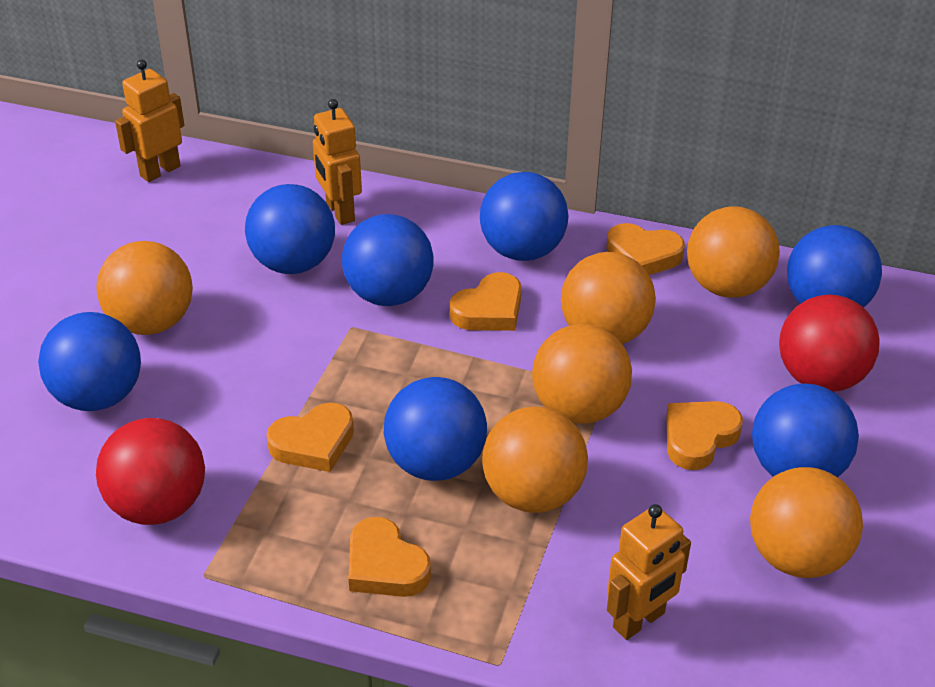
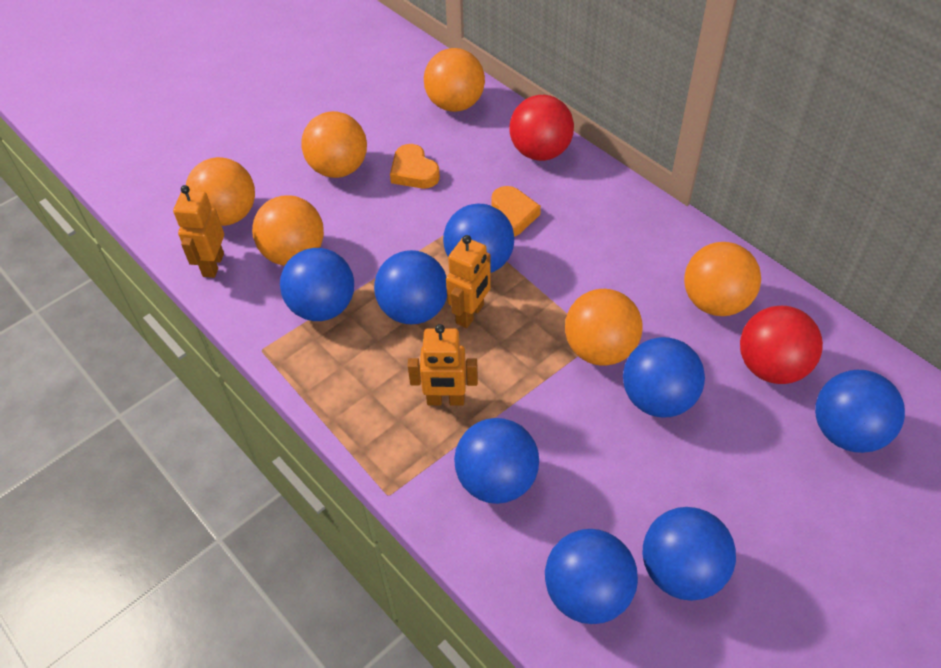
blue ball: [38,312,141,411] [245,184,335,274] [342,214,434,306] [384,377,487,481] [480,172,568,261] [752,384,859,477] [787,225,882,308] = 7 -> [280,248,354,321] [374,250,447,324] [443,204,515,273] [454,418,539,504] [545,529,638,624] [623,337,705,418] [643,507,736,601] [815,370,905,453] = 8
orange heart: [266,403,354,472] [349,517,431,597] [450,272,522,331] [607,223,685,275] [666,401,743,470] = 5 -> [390,144,440,188] [491,186,541,237] = 2

